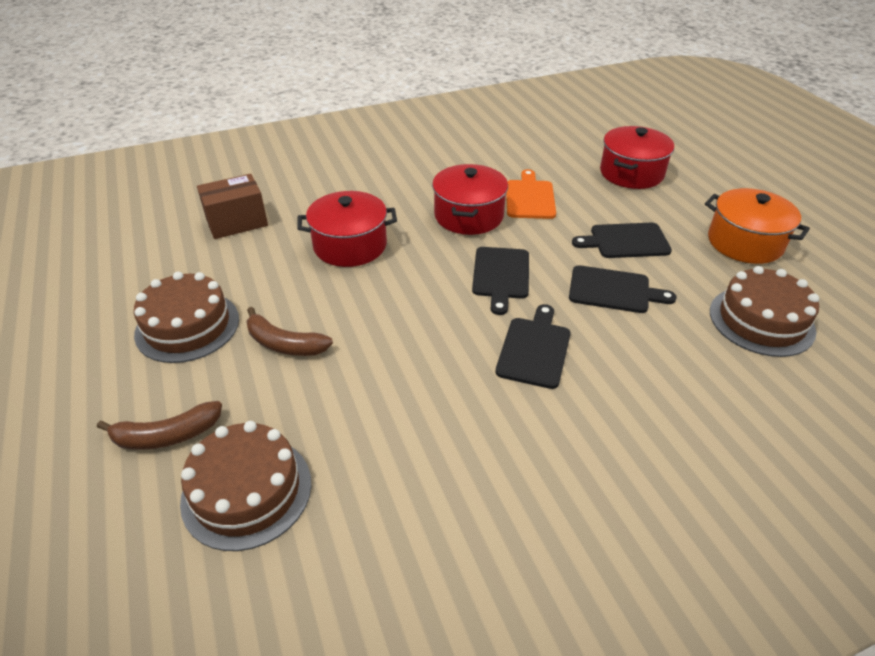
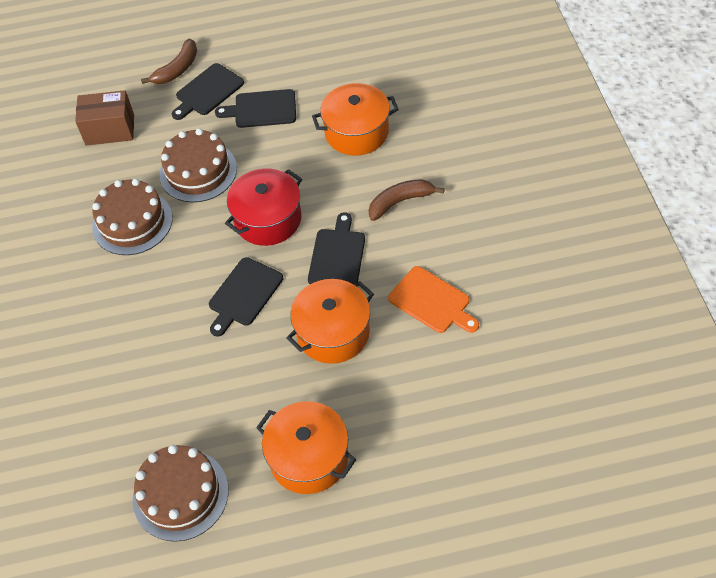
orange pot: [705,188,810,264] = 1 -> [256,401,356,494] [286,279,374,364] [312,83,399,155] = 3
red pot: [297,191,397,267] [432,164,508,235] [600,126,674,189] = 3 -> [225,169,302,246] = 1

